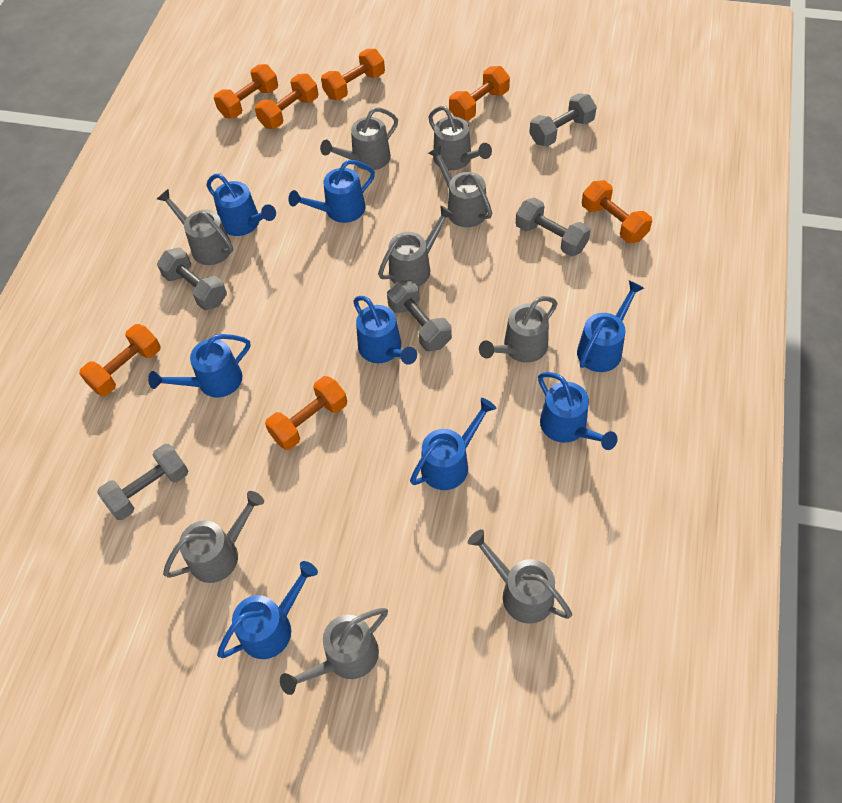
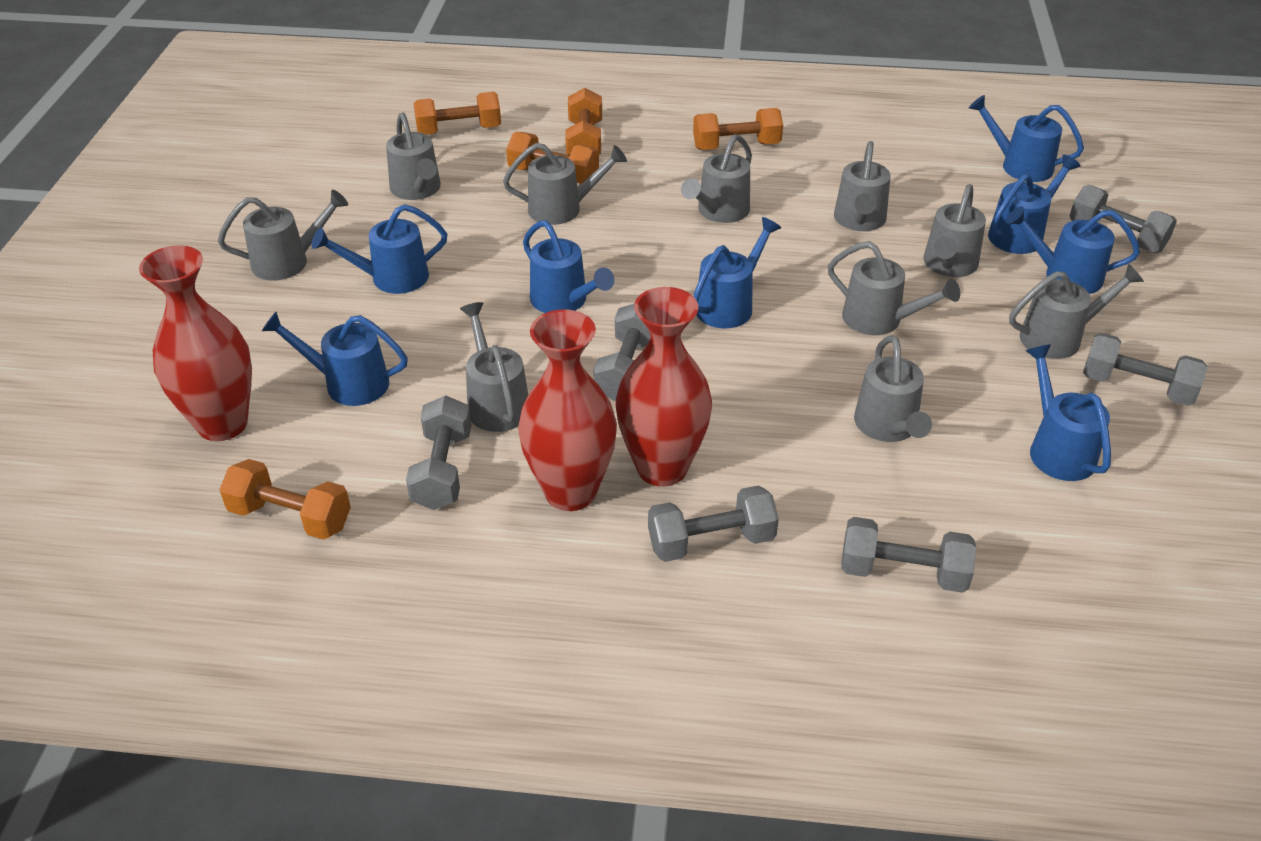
grey dumbbell: [97,444,189,520] [157,248,227,310] [387,280,452,352] [516,198,591,256] [529,93,597,147] = 5 -> [406,396,471,510] [594,304,651,401] [648,485,779,562] [841,517,976,593] [1069,185,1177,253] [1083,333,1207,406] = 6
grey watering can: [157,189,233,265] [163,491,264,583] [280,608,388,695] [320,107,398,170] [378,205,454,287] [428,106,492,170] [428,146,492,227] [468,529,572,624] [479,296,558,363] = 9 -> [218,190,348,280] [386,112,441,200] [460,302,528,432] [503,143,627,225] [681,134,752,223] [828,241,960,335] [834,141,891,231] [854,335,932,442] [923,184,986,277] [1009,264,1144,359] = 10
orange dumbbell: [79,324,161,396] [214,64,278,118] [255,74,318,129] [265,376,347,450] [321,49,385,100] [449,66,510,121] [582,180,652,243] = 7 -> [219,459,351,540] [413,92,501,134] [506,132,599,184] [565,88,602,155] [693,108,783,150] = 5
red vase: none = 0 -> [139,245,252,441] [518,309,617,511] [615,287,712,487] = 3

